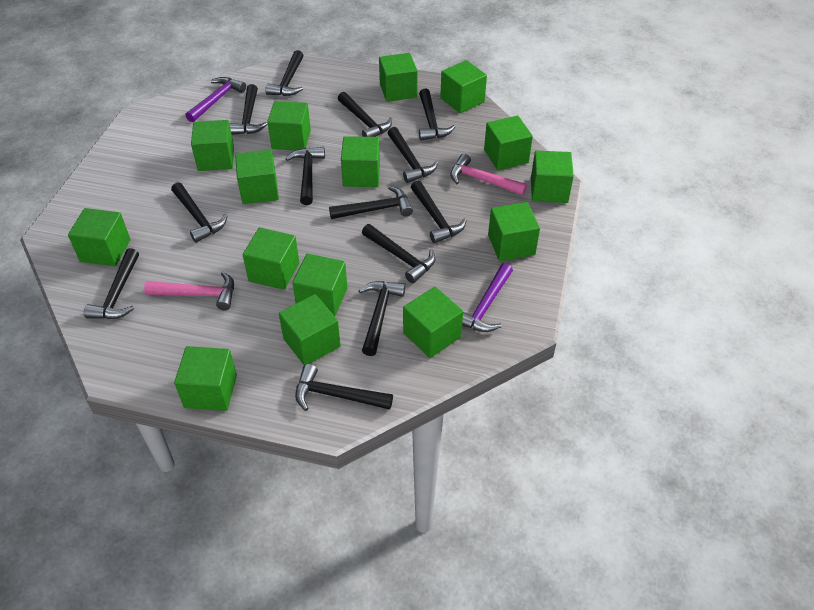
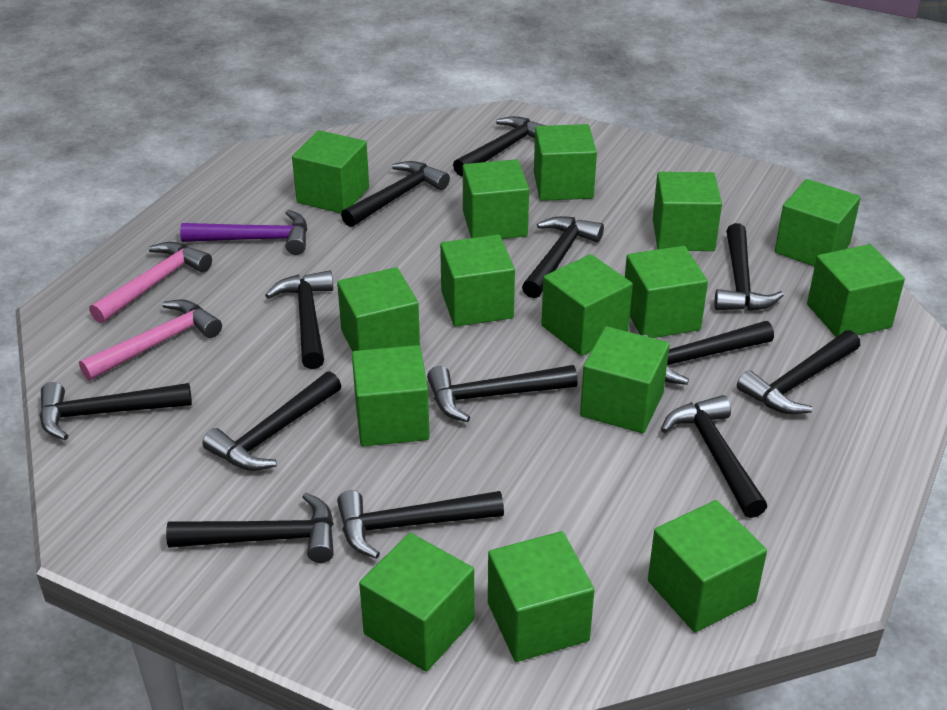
purple hammer: [185,77,246,122] [462,263,513,332] = 2 -> [180,210,308,255] = 1

